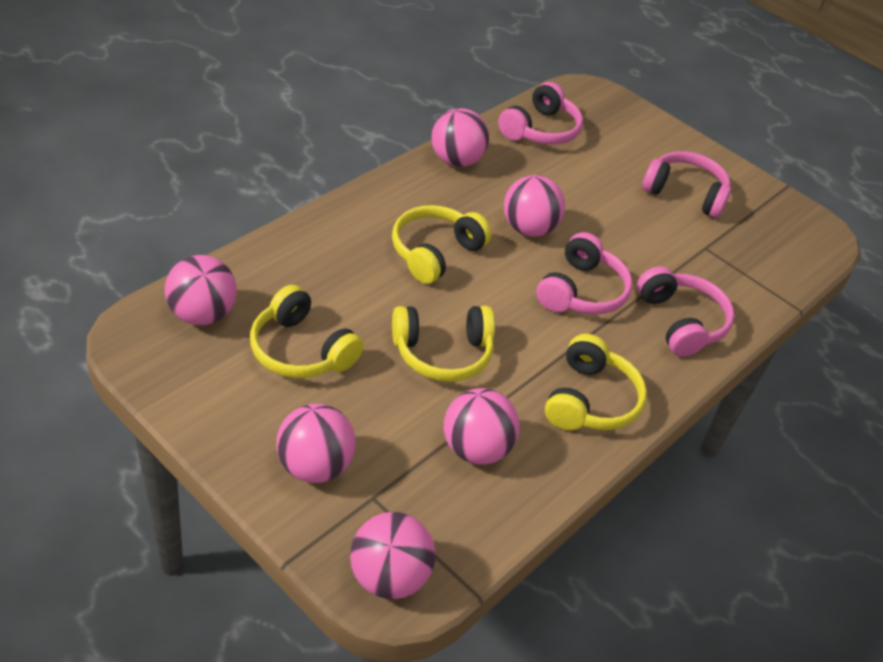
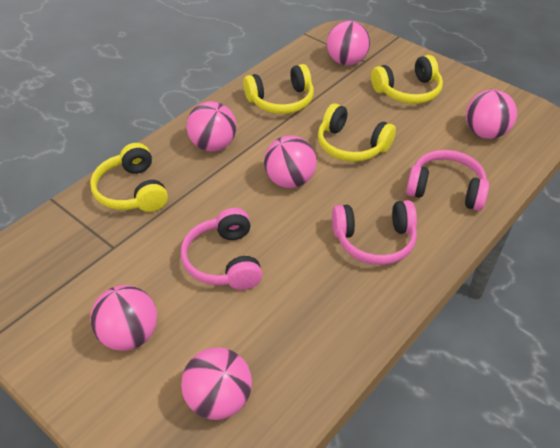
pink headphones: [498,82,583,145] [536,232,632,315] [637,266,734,357] [642,151,731,218] = 4 -> [181,208,262,290] [332,200,417,265] [406,150,489,211] = 3

